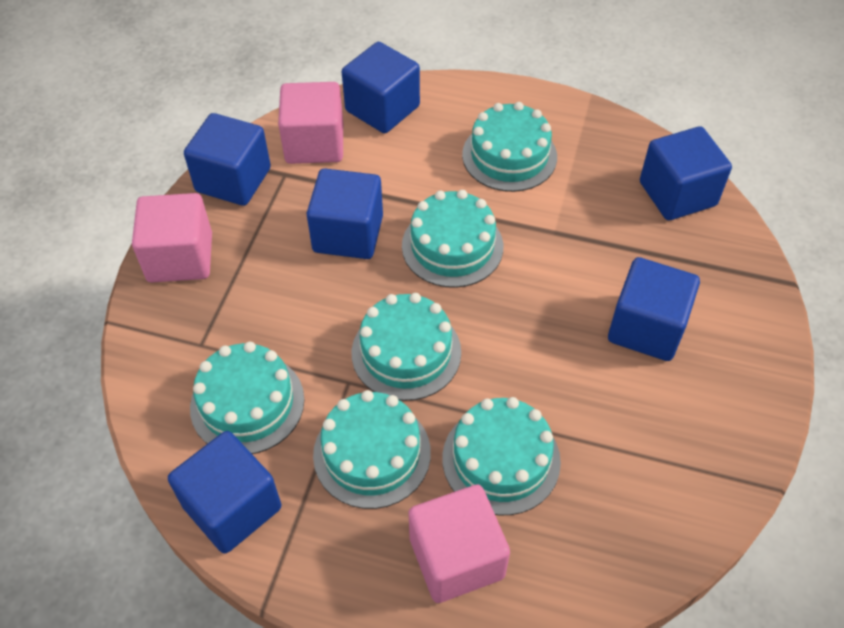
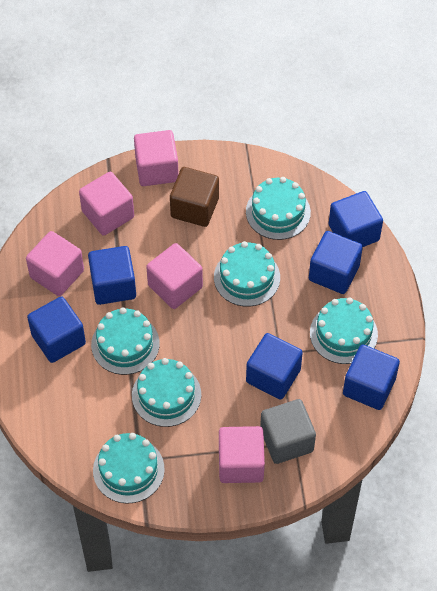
brown cube: none = 0 -> [170,167,219,227] = 1
grey cube: none = 0 -> [260,399,316,464] = 1
pink cube: [132,193,212,283] [278,82,343,164] [408,484,510,603] = 3 -> [26,231,84,296] [79,172,134,236] [134,130,179,186] [146,243,203,309] [219,426,265,483] = 5

